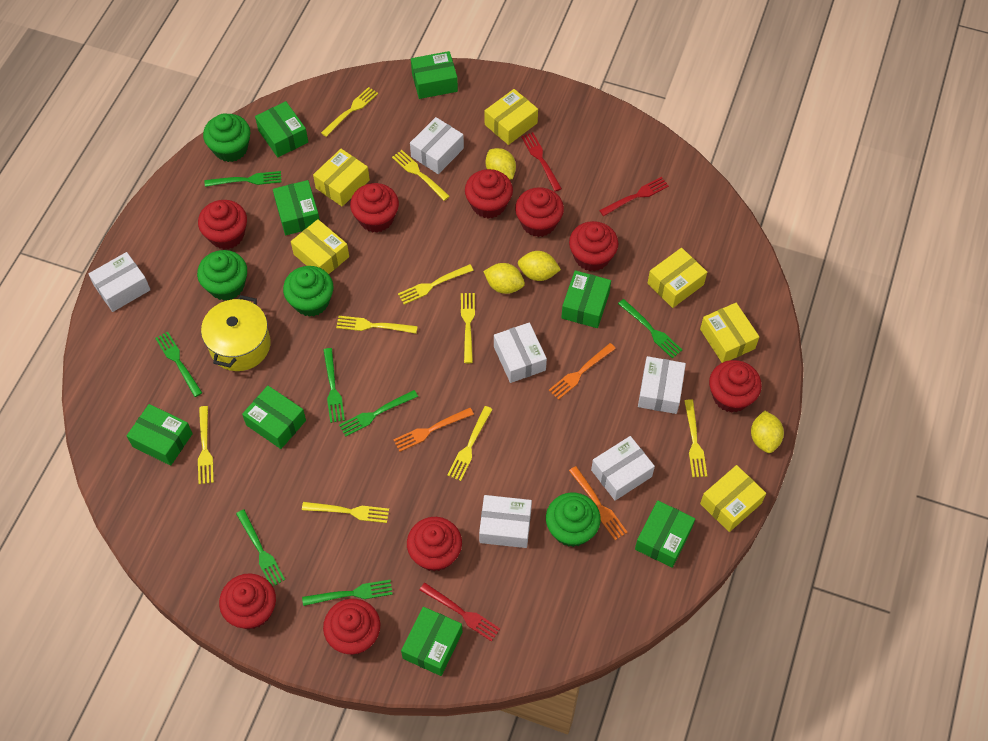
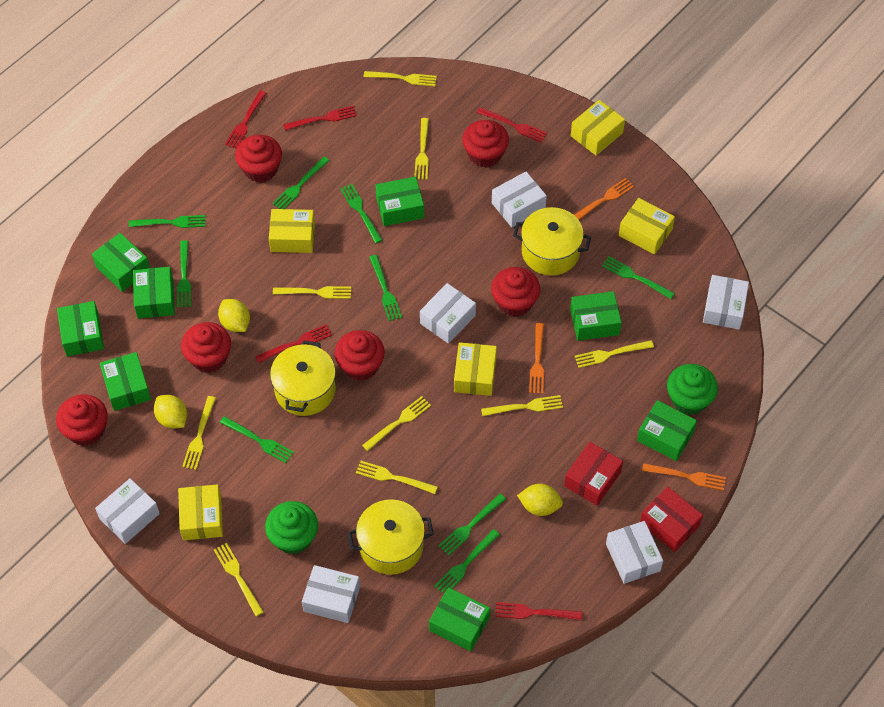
green cupcake: [197,250,247,301] [203,114,250,162] [283,266,333,317] [546,493,601,547] = 4 -> [265,501,318,554] [667,364,718,415] = 2
green fork: [155,331,202,397] [205,171,282,187] [236,509,285,586] [302,580,393,606] [323,348,345,423] [339,390,418,437] [618,299,682,359] = 7 -> [129,215,206,228] [177,240,191,308] [220,416,294,463] [272,157,330,209] [340,184,382,243] [369,255,402,321] [435,529,500,593] [438,494,506,556] [602,256,675,299] = 9
red box: none = 0 -> [564,442,623,506] [640,487,703,552] = 2
red cupcake: [198,200,247,249] [219,573,276,629] [323,599,380,655] [350,183,399,233] [407,517,462,571] [465,169,513,219] [515,187,564,237] [569,221,618,272] [709,360,762,413] = 9 -> [56,394,108,446] [181,322,231,373] [235,135,282,183] [334,330,385,381] [462,120,509,168] [491,267,540,317] = 6
red fork: [420,583,500,642] [521,132,562,191] [599,177,669,216] = 3 -> [225,91,266,149] [255,324,332,363] [283,106,357,130] [476,107,547,142] [495,602,582,620] = 5
yellow box: [291,219,349,274] [313,149,370,207] [485,89,538,145] [647,248,707,308] [700,303,759,363] [700,465,766,532] = 6 -> [178,484,223,540] [269,209,315,253] [454,342,497,396] [571,100,625,156] [619,198,675,254] = 5
yellow lemon: [483,263,525,294] [486,148,516,180] [518,251,561,281] [751,411,784,453] = 4 -> [154,395,187,429] [218,299,250,332] [517,484,563,516] = 3
yellow pot: [201,295,271,371] = 1 -> [270,340,336,416] [348,499,434,575] [513,207,591,276] = 3

